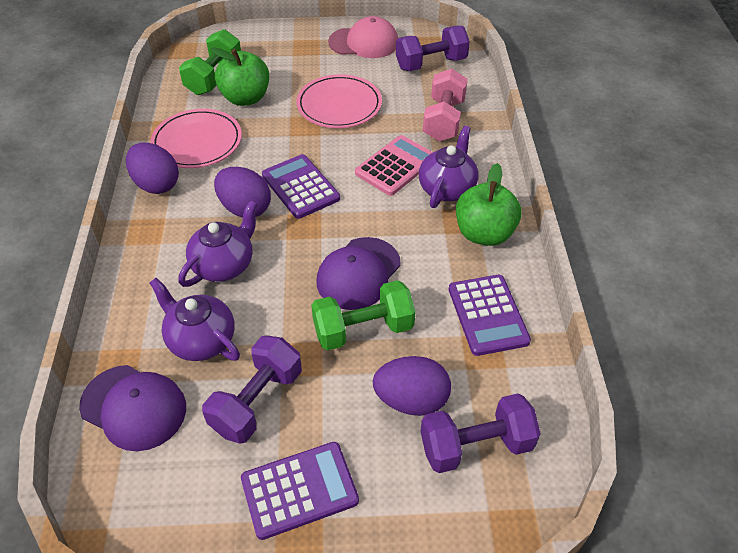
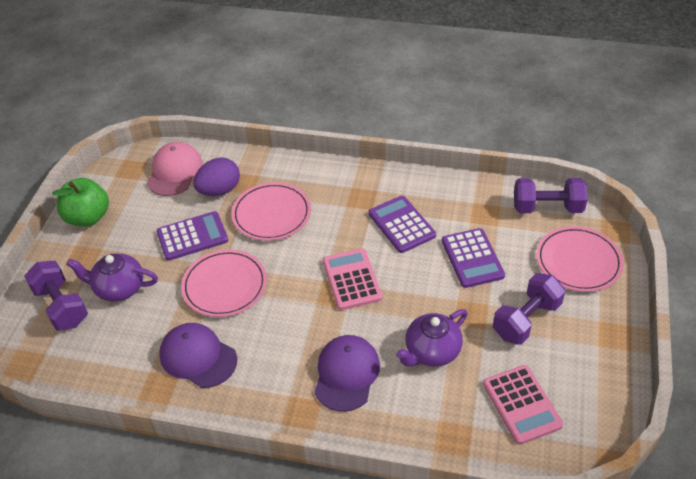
green apple: [210,47,269,106] [456,163,522,246] = 2 -> [52,178,109,227] = 1
green dumbbell: [179,29,241,95] [311,280,416,350] = 2 -> none = 0
pink calculator: [355,135,433,196] = 1 -> [323,248,382,310] [483,365,563,445] = 2
pink dumbbell: [423,69,468,141] = 1 -> none = 0
pink plate: [150,109,242,168] [296,74,382,128] = 2 -> [181,249,267,317] [232,182,311,241] [536,226,624,292] = 3
purple egg: [126,143,179,194] [214,167,271,218] [373,356,451,416] = 3 -> [193,157,240,196] = 1
purple teapot: [150,278,240,361] [178,200,258,287] [419,126,479,208] = 3 -> [66,253,158,302] [396,309,468,367] = 2

